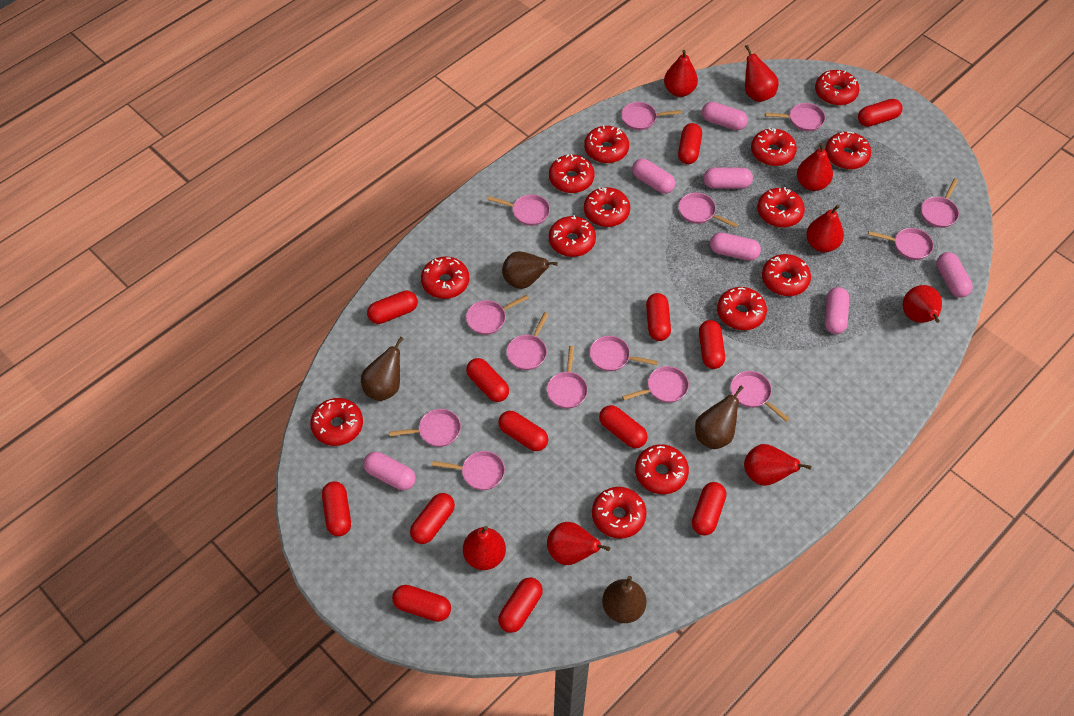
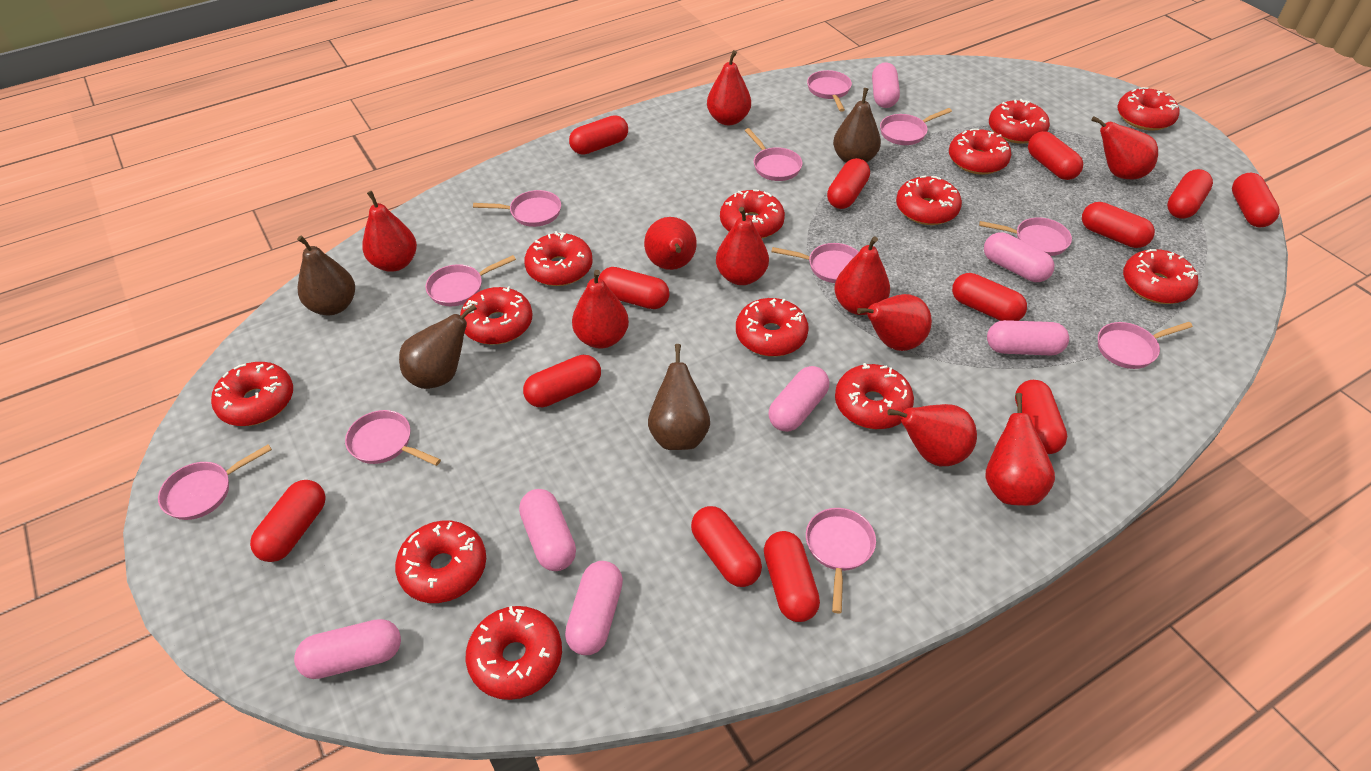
pink pan: [389,409,461,447] [432,451,505,490] [466,295,529,335] [488,195,550,226] [507,312,549,370] [547,346,588,409] [590,336,658,371] [621,102,682,130] [622,366,689,403] [679,193,738,228] [730,371,790,422] [765,103,825,131] [868,228,934,260] [921,178,959,228] = 14 -> [158,444,272,520] [345,410,441,466] [426,255,516,306] [473,190,561,227] [745,128,802,181] [771,243,859,283] [806,508,876,613] [807,70,852,112] [880,108,952,145] [979,217,1072,256] [1098,322,1193,369] = 11
red donut: [310,398,363,446] [421,256,469,299] [549,154,594,193] [549,215,596,257] [584,125,629,163] [584,187,630,227] [592,487,647,539] [635,444,689,494] [717,287,767,330] [751,127,797,166] [757,187,805,227] [762,254,811,296] [815,70,859,105] [825,132,871,169] = 14 -> [211,362,293,426] [395,521,486,603] [460,286,533,345] [466,606,562,700] [524,231,593,286] [720,189,785,239] [736,298,809,357] [835,363,914,429] [896,176,962,225] [949,128,1011,175] [989,99,1050,144] [1117,87,1180,131] [1123,249,1198,304] = 13
red pear: [463,526,506,570] [547,522,610,565] [664,50,698,97] [744,444,812,486] [745,45,779,102] [797,143,833,191] [806,205,844,252] [903,285,942,323] = 8 -> [362,191,417,272] [572,270,629,349] [644,217,697,270] [707,50,751,125] [716,207,769,285] [834,237,890,315] [857,294,932,351] [888,404,977,466] [985,393,1055,506] [1091,116,1158,179] = 10

